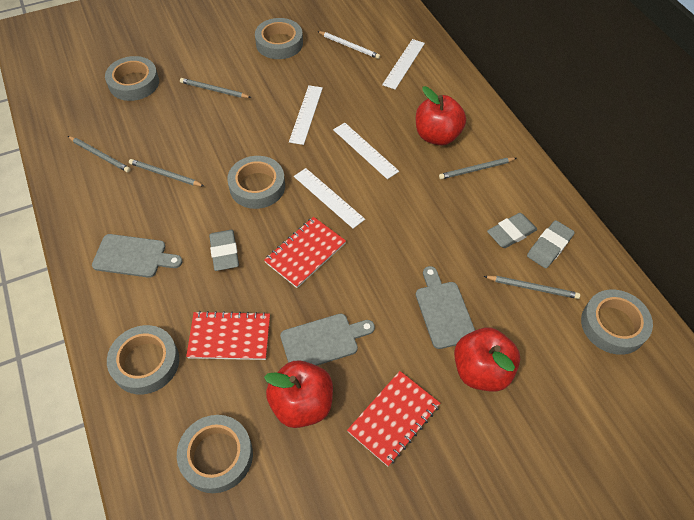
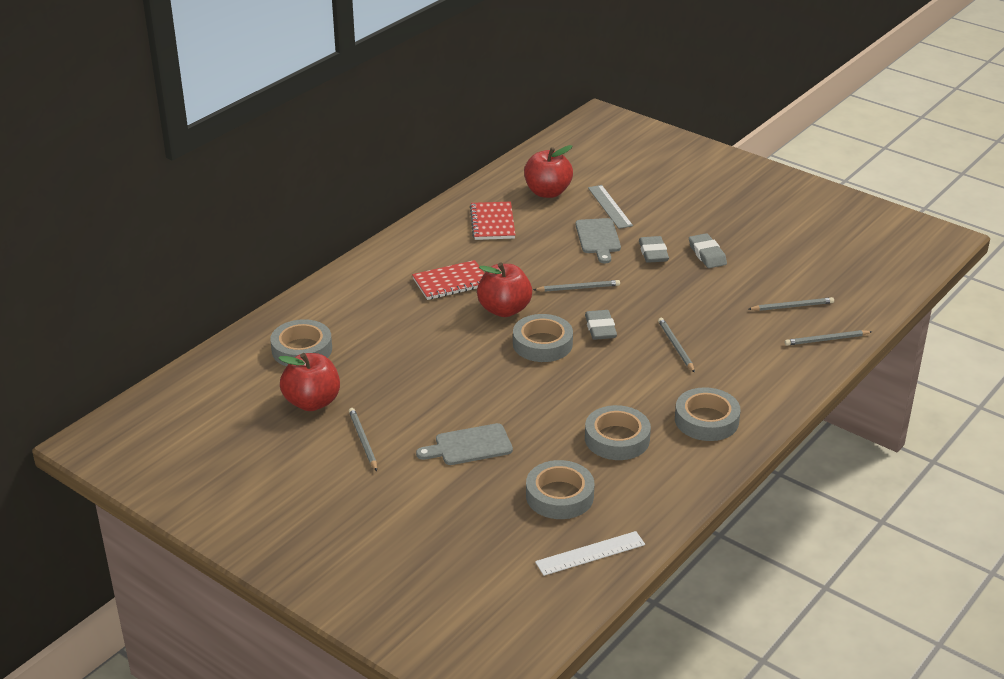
grey cutting board: [92,234,182,278] [280,314,375,366] [416,266,475,349] = 3 -> [416,423,513,465] [575,218,621,263] = 2
grey ruler: none = 0 -> [588,185,633,229] = 1
grey tape: [105,56,159,101] [107,325,179,394] [177,415,253,493] [227,156,285,209] [255,18,303,59] [581,289,653,355] = 6 -> [270,319,332,366] [513,314,573,362] [526,460,594,519] [585,405,651,460] [675,387,741,441] = 5
red notebook: [186,311,270,360] [264,217,346,288] [347,371,440,467] = 3 -> [412,260,484,300] [470,202,515,240] = 2
white pencil: [317,31,380,59] = 1 -> none = 0
white ruler: [289,85,323,145] [294,168,365,228] [333,123,399,179] [382,39,425,90] = 4 -> [535,531,645,576] = 1

